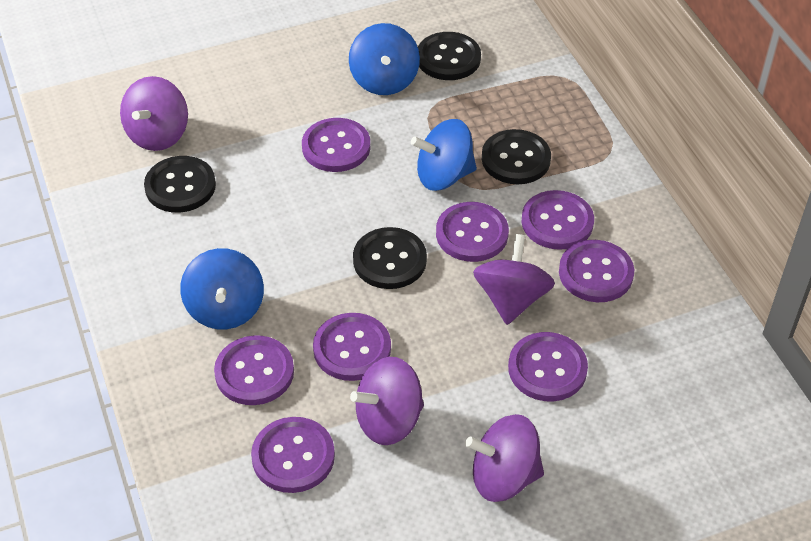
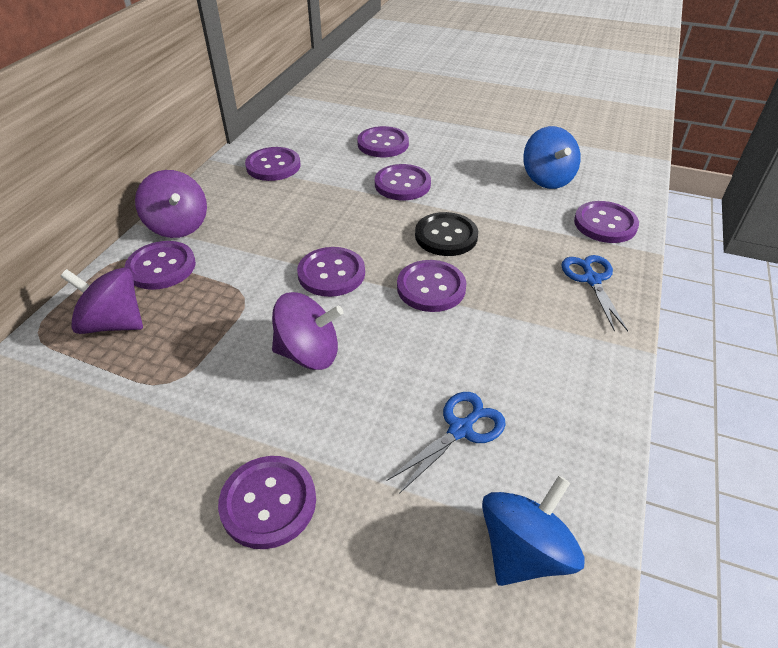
black button: [144,156,216,213] [353,227,427,289] [418,32,481,80] [482,129,551,184] = 4 -> [415,212,478,256] = 1
blue scissors: none = 0 -> [387,392,506,494] [561,255,628,332] = 2
blue spinning top: [180,248,264,329] [349,23,420,95] [411,119,477,191] = 3 -> [482,476,585,586] [523,126,581,189] = 2
purple spinning top: [120,76,188,151] [350,357,424,445] [465,414,544,502] [473,234,555,325] = 4 -> [60,267,143,334] [135,170,207,238] [272,292,343,370] = 3

